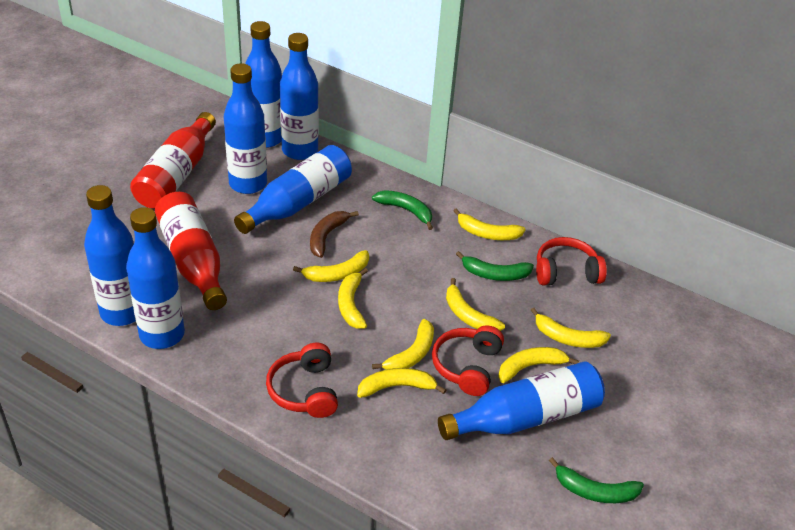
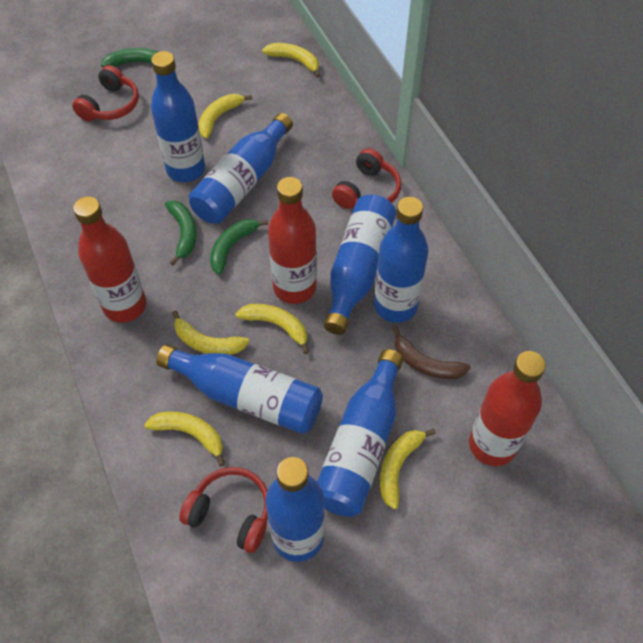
red bottle: [130,112,216,209] [155,192,227,310] = 2 -> [73,197,146,323] [268,177,317,304] [469,351,546,466] = 3
yellow banana: [293,250,369,282] [338,268,368,329] [357,368,446,398] [372,319,434,370] [446,278,505,331] [453,208,526,240] [498,347,579,383] [531,308,611,348] = 8 -> [144,412,225,466] [172,310,249,355] [199,94,252,139] [236,304,309,354] [262,43,320,77] [380,429,436,509] = 6

